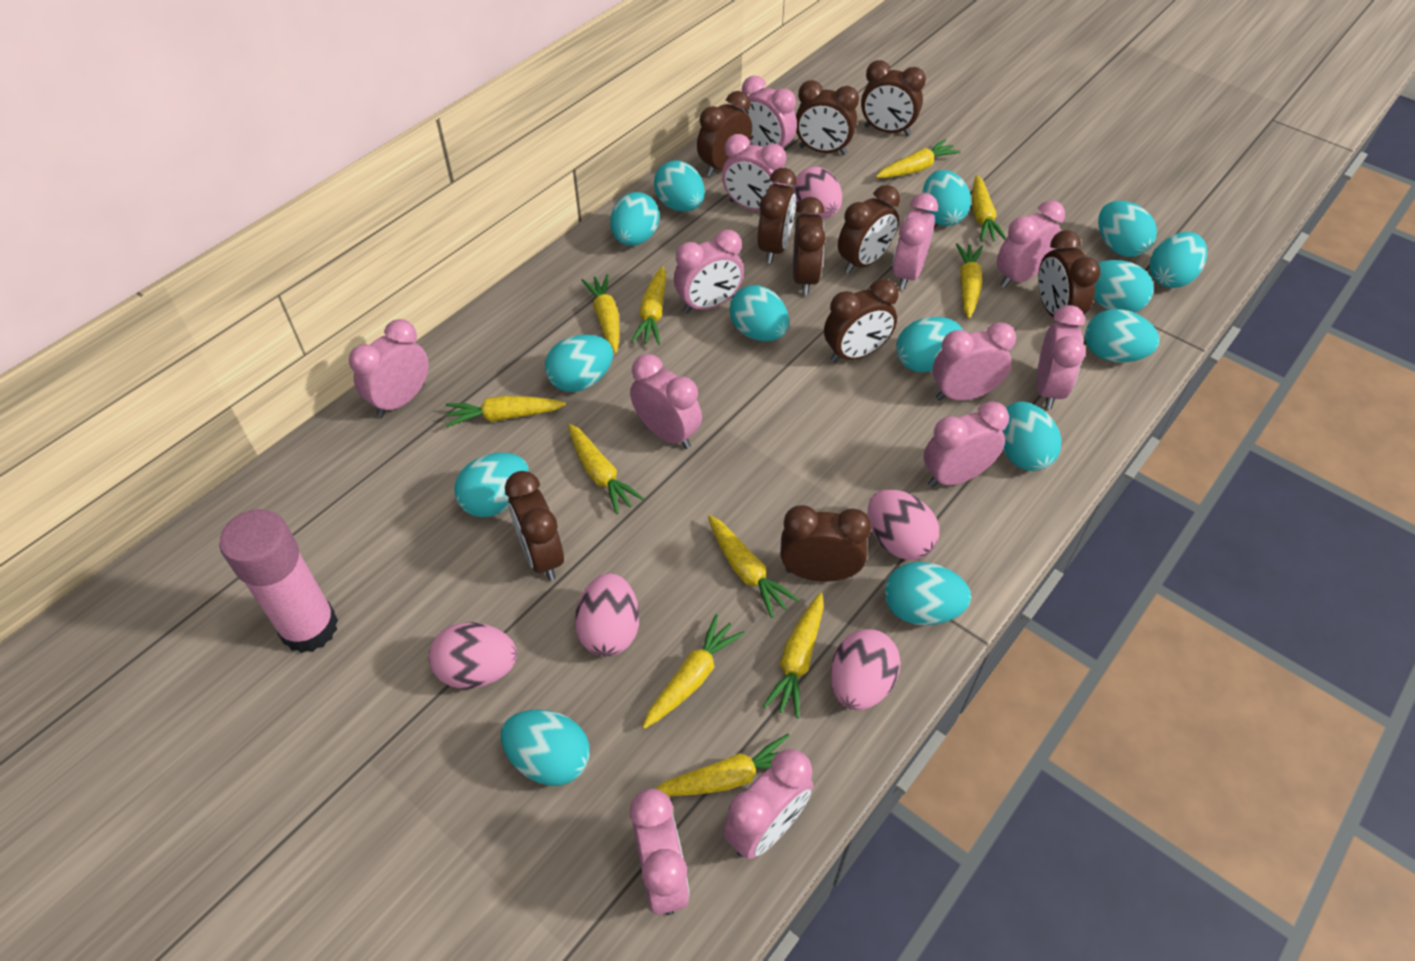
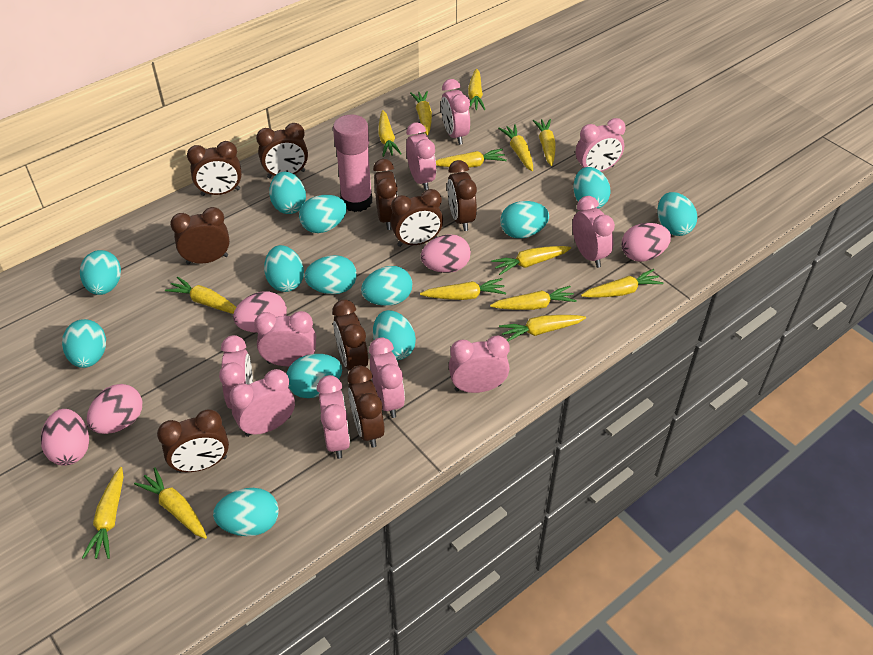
brown clock: [505,471,564,581] [697,91,752,177] [758,168,797,263] [780,505,872,582] [793,197,826,295] [796,80,859,155] [824,279,898,363] [838,185,900,274] [861,60,926,136] [1038,230,1101,317] = 10 -> [157,409,229,473] [170,207,230,265] [187,141,242,196] [256,123,308,178] [333,299,368,371] [348,366,385,448] [373,159,398,230] [390,189,443,247] [447,160,477,231] = 9
pink clock: [349,319,429,417] [630,354,702,449] [630,789,690,915] [674,230,744,313] [722,134,786,211] [723,749,813,859] [739,75,797,149] [892,193,938,290] [923,401,1009,488] [933,322,1016,401] [997,200,1065,288] [1037,305,1086,409] = 12 -> [219,335,253,409] [229,369,295,437] [254,311,316,366] [317,375,350,459] [369,337,405,418] [406,122,436,190] [441,79,470,145] [449,336,510,393] [572,196,615,268] [576,118,626,172] = 10
turquoise egg: [454,453,529,517] [501,709,590,786] [545,335,613,392] [610,192,659,246] [654,161,705,212] [729,285,789,341] [885,562,971,625] [896,317,963,372] [922,170,971,226] [1002,401,1061,471] [1085,309,1160,362] [1094,260,1154,313] [1098,201,1157,257] [1150,232,1207,288] = 14 -> [62,319,106,368] [80,250,121,295] [213,488,279,536] [264,245,304,292] [269,172,306,214] [287,354,342,398] [299,195,347,233] [304,255,357,294] [361,266,412,306] [373,310,416,360] [500,201,549,238] [573,167,611,209] [658,192,697,236] = 13
yellow carrot: [446,396,566,427] [568,424,644,514] [581,274,620,354] [631,266,666,345] [642,614,745,729] [655,734,790,796] [708,515,799,618] [763,593,824,718] [876,139,961,178] [956,243,983,319] [972,175,1006,242] = 11 -> [82,467,124,559] [134,467,207,539] [165,276,236,314] [378,110,401,157] [410,91,432,135] [420,278,506,300] [436,149,507,168] [468,69,486,110] [490,286,577,310] [491,246,571,275] [498,124,533,171] [499,315,586,341] [533,119,556,166] [581,269,664,298] = 14

